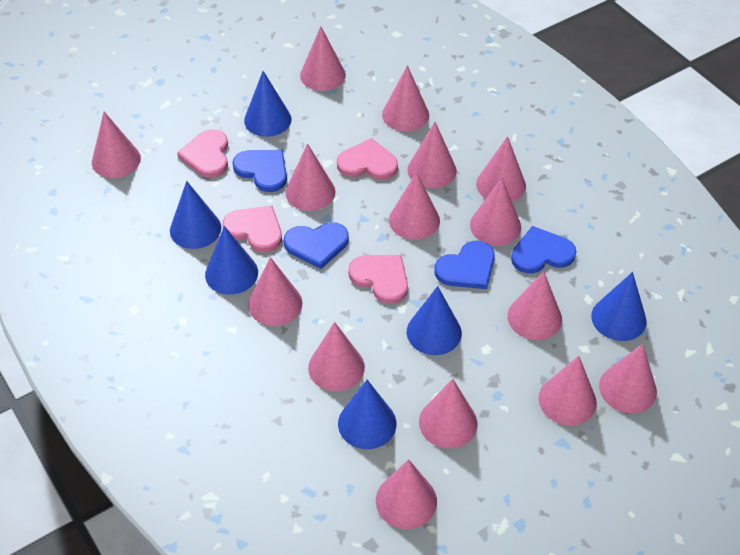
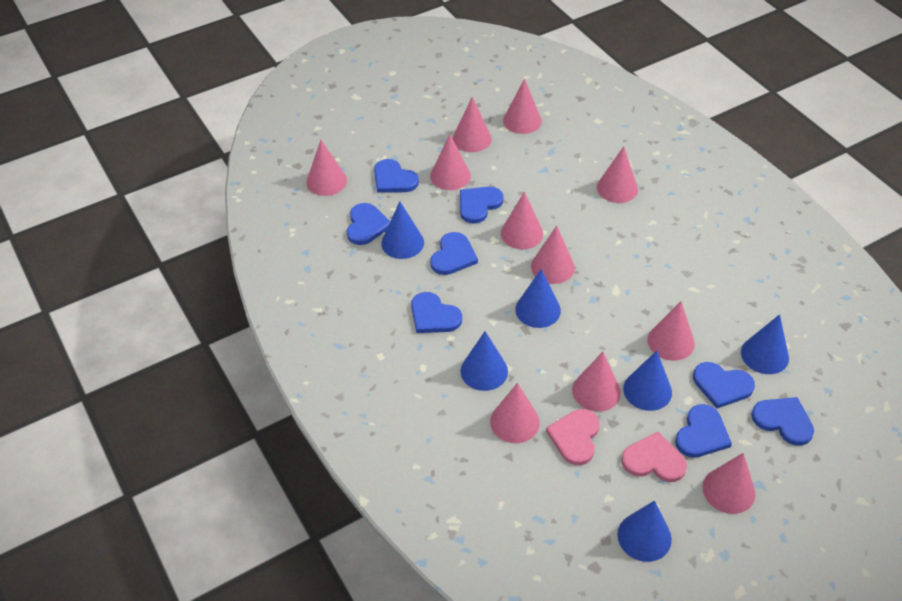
blue heart: [232,150,287,192] [284,222,349,269] [434,241,495,289] [511,226,577,274] = 4 -> [347,203,390,245] [374,159,419,193] [411,292,462,333] [430,232,478,275] [460,187,504,224] [675,404,732,458] [693,362,755,408] [751,397,814,446] = 8
pink cone: [92,112,141,178] [248,257,302,326] [285,143,335,211] [300,26,346,91] [308,322,365,391] [376,459,437,529] [382,65,429,131] [389,172,440,240] [407,122,457,188] [419,379,477,449] [470,178,521,246] [476,136,526,202] [507,271,562,340] [539,356,597,426] [599,344,657,413] = 15 -> [306,140,347,196] [430,134,471,190] [453,97,492,152] [490,383,540,443] [501,192,543,249] [503,79,542,134] [531,226,575,284] [572,352,621,412] [597,146,638,203] [647,301,695,361] [703,453,755,514] = 11
pink heart: [177,129,228,178] [223,206,282,252] [337,138,398,180] [348,255,408,304] = 4 -> [546,409,600,465] [622,432,687,482] = 2

